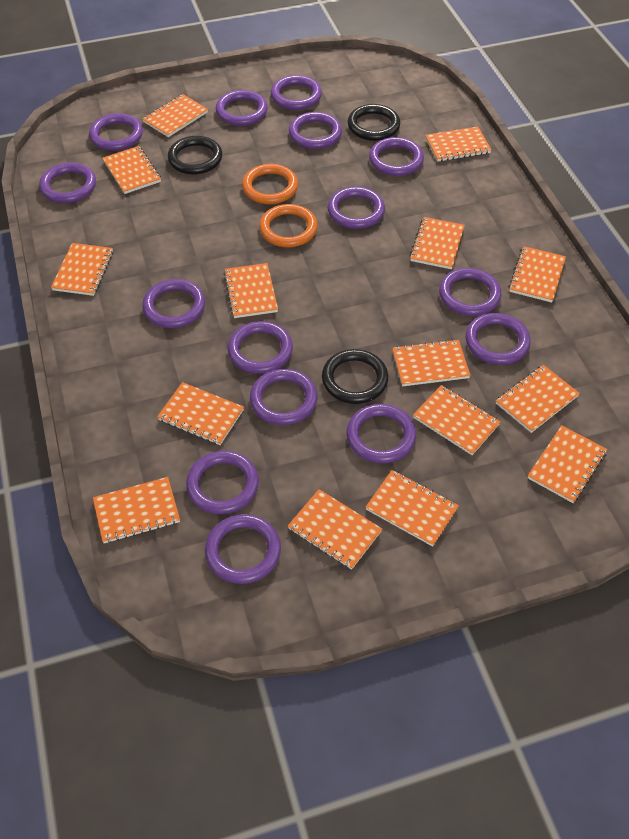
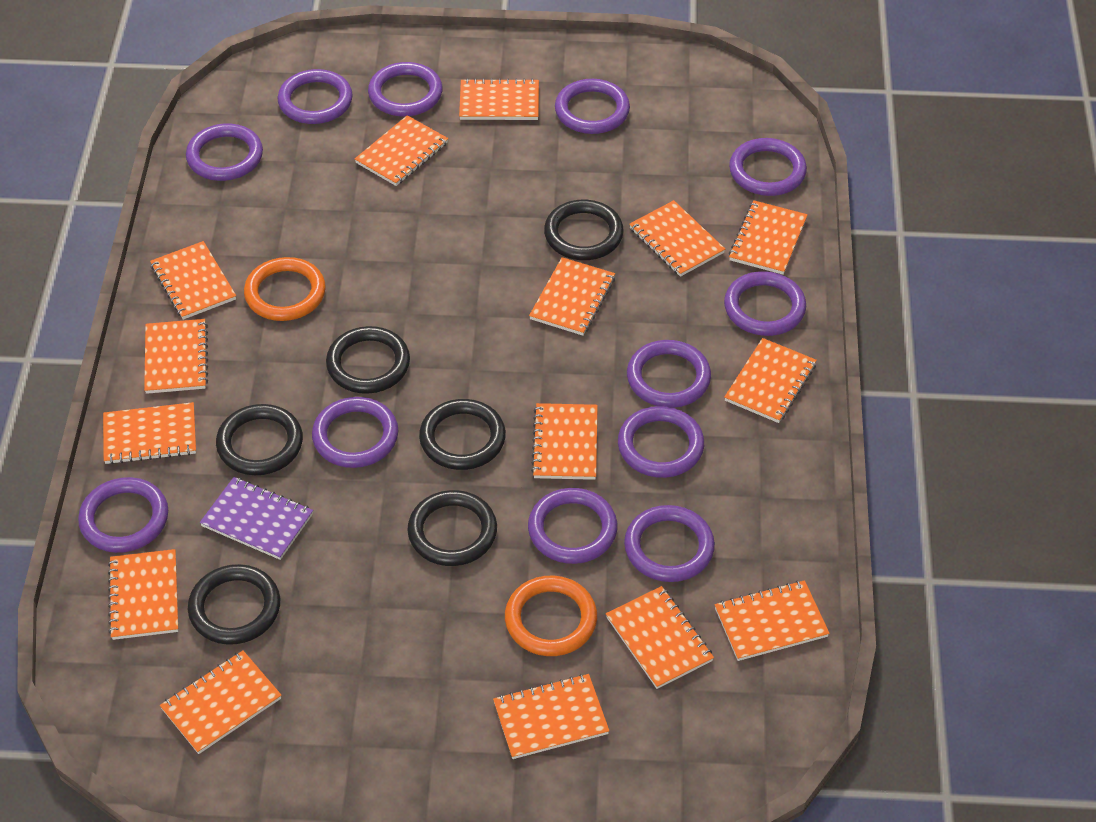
black ring: [168,136,222,175] [322,349,388,404] [348,104,400,141] = 3 -> [188,564,280,645] [216,404,303,475] [326,326,410,394] [407,490,497,566] [419,399,506,470] [544,200,624,260] = 6
purple notebook: none = 0 -> [200,477,313,560] = 1
purple ring: [39,162,96,203] [89,113,143,151] [142,279,205,328] [186,451,259,514] [205,514,281,584] [216,90,268,126] [228,321,293,374] [250,369,318,425] [271,75,322,110] [289,112,342,149] [328,187,385,229] [346,404,416,463] [369,137,424,176] [439,268,501,316] [465,313,530,365] = 15 -> [78,477,168,553] [186,124,263,181] [278,69,353,124] [312,397,398,468] [368,62,443,117] [528,488,617,564] [555,79,630,134] [618,406,704,478] [624,505,715,582] [627,340,711,408] [724,271,806,336] [729,138,807,196] = 12

